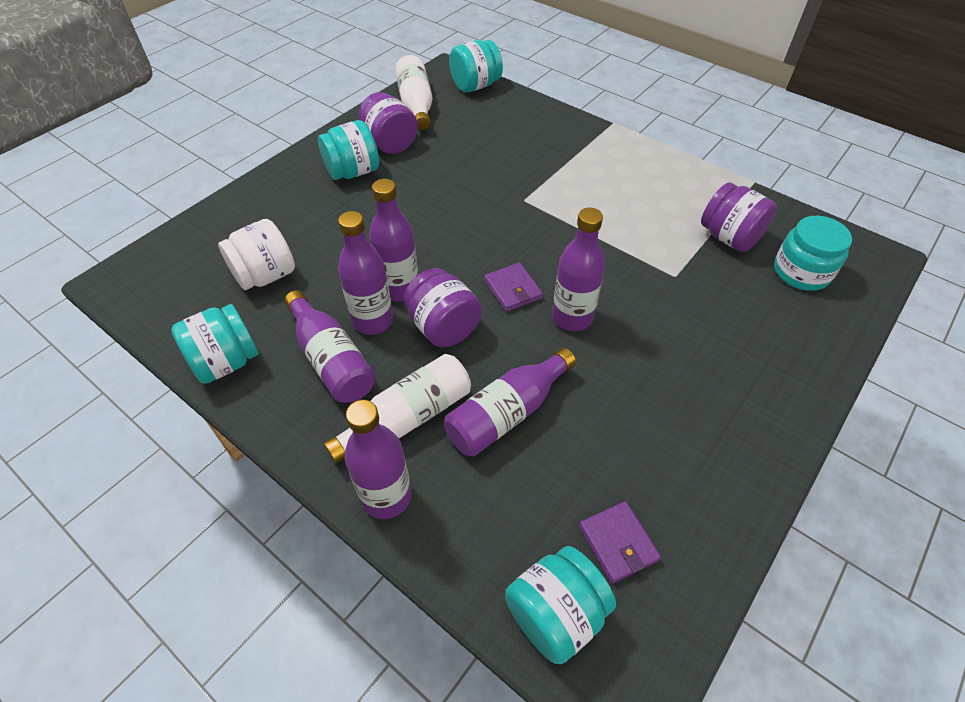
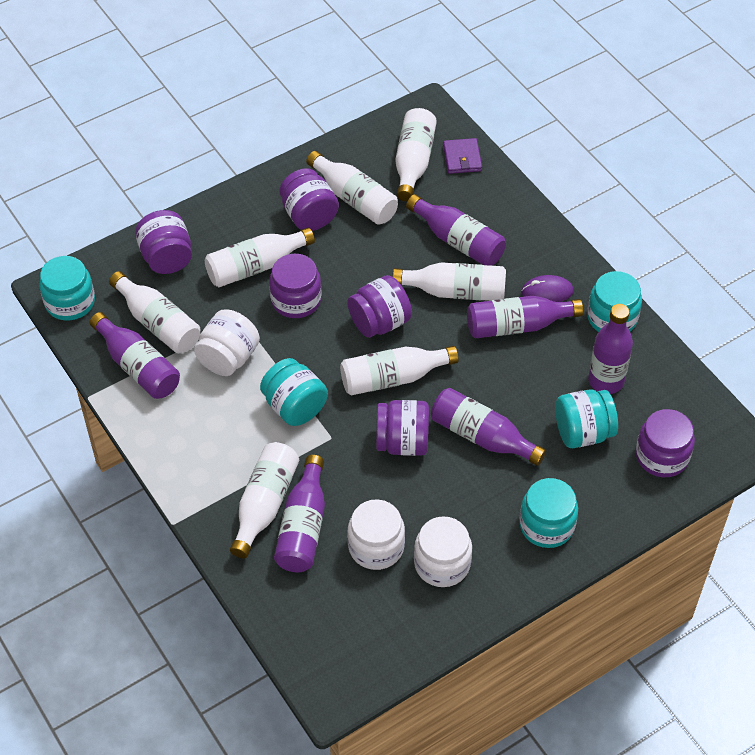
purple jar: [358,92,418,154] [403,268,482,347] [701,182,777,252] = 3 -> [135,210,192,274] [269,254,322,318] [279,168,339,231] [347,275,412,338] [376,400,429,456] [636,409,695,477] = 6
purple mouse: none = 0 -> [521,275,574,302] = 1
purple wallet: [484,262,543,312] [579,501,661,584] = 2 -> [443,138,482,174] = 1
white bottle: [323,354,471,463] [395,55,433,130] = 2 -> [109,271,200,353] [205,228,315,287] [230,442,299,558] [306,151,398,225] [340,346,459,396] [393,262,506,301] [395,108,437,201] = 7
white jar: [218,219,295,290] = 1 -> [194,309,260,376] [347,499,405,570] [414,516,472,587] = 3

